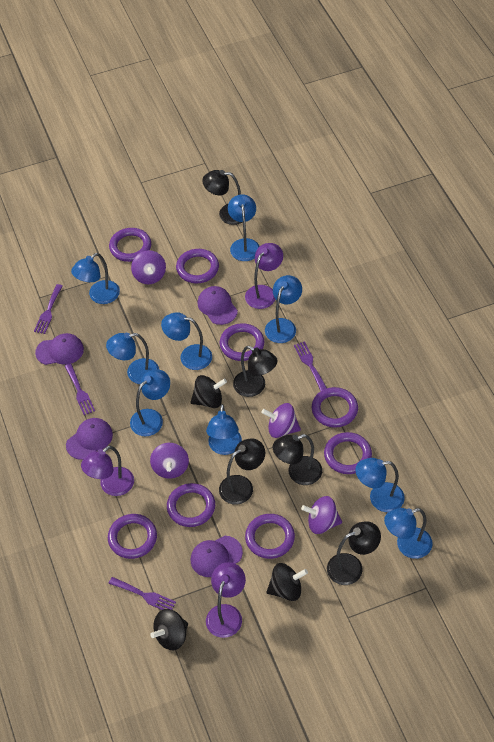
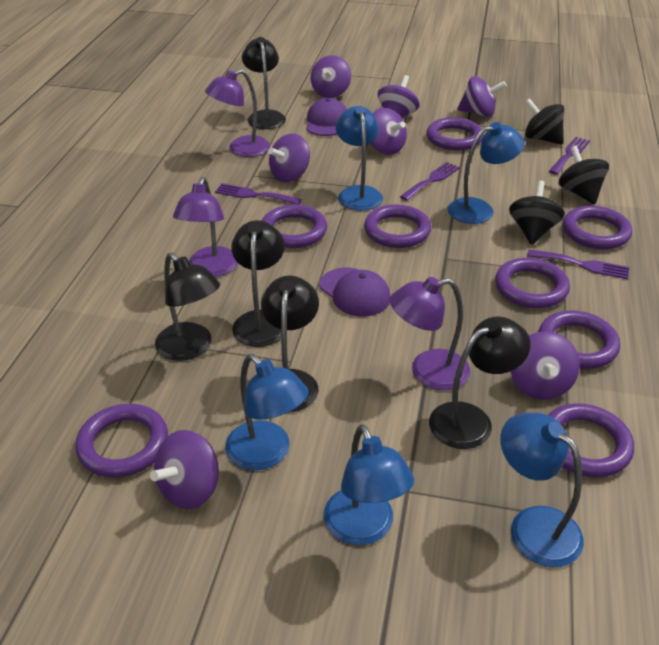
blue lamp: [71,253,120,304] [106,333,159,384] [130,369,170,436] [161,312,212,370] [206,404,242,455] [228,194,260,261] [265,275,302,343] [355,458,405,512] [384,508,433,559] = 9 -> [225,354,309,470] [324,424,414,545] [336,106,383,211] [448,122,525,224] [500,413,584,567] = 5
purple cap: [35,333,84,365] [66,418,113,460] [191,536,243,577] [197,286,238,325] = 4 -> [306,98,347,136] [320,268,390,317] = 2
purple spinning top: [131,250,166,284] [150,443,189,479] [262,403,301,438] [301,496,342,534] = 4 -> [150,430,219,509] [268,133,310,182] [311,55,351,98] [370,108,407,155] [378,75,420,118] [457,76,507,117] [510,332,580,400] = 7

